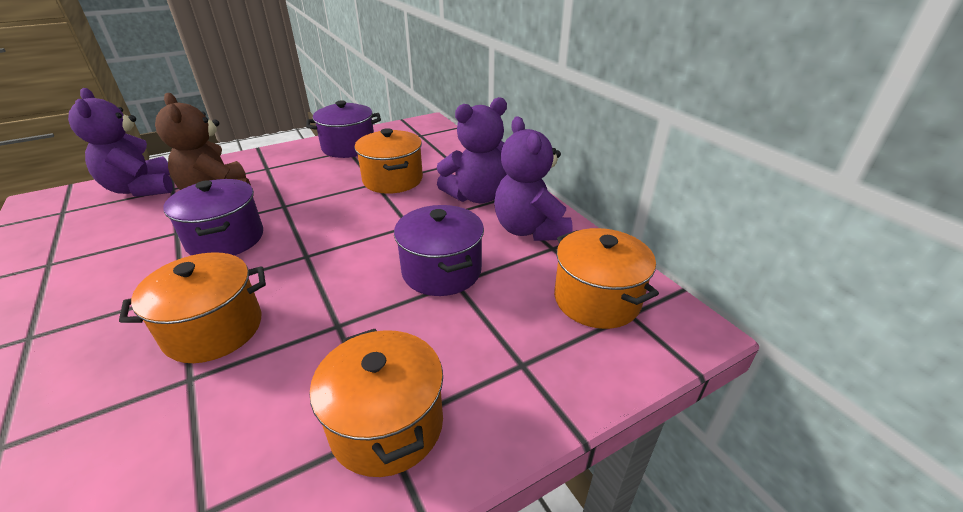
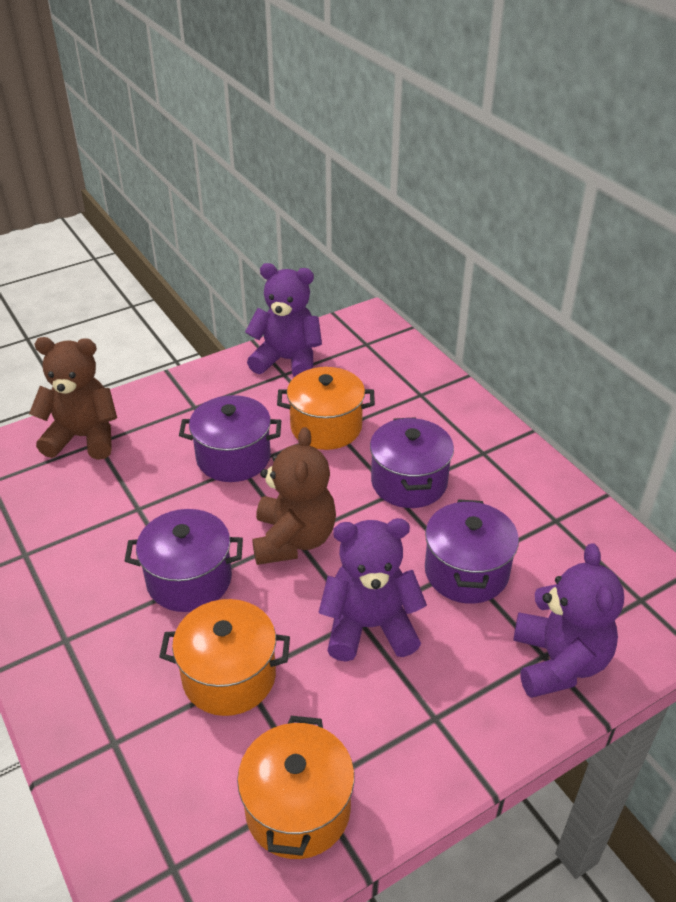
brown teddy bear: [155,93,251,190] = 1 -> [29,337,117,460] [252,427,336,565] = 2
orange pot: [119,252,266,363] [310,329,443,477] [355,128,423,194] [554,228,659,329] = 4 -> [159,599,290,716] [237,716,354,859] [277,367,375,450] = 3
purple pot: [163,179,263,255] [306,100,381,158] [394,205,484,296] = 3 -> [125,509,243,612] [179,395,281,482] [370,417,454,508] [425,499,519,604] = 4

